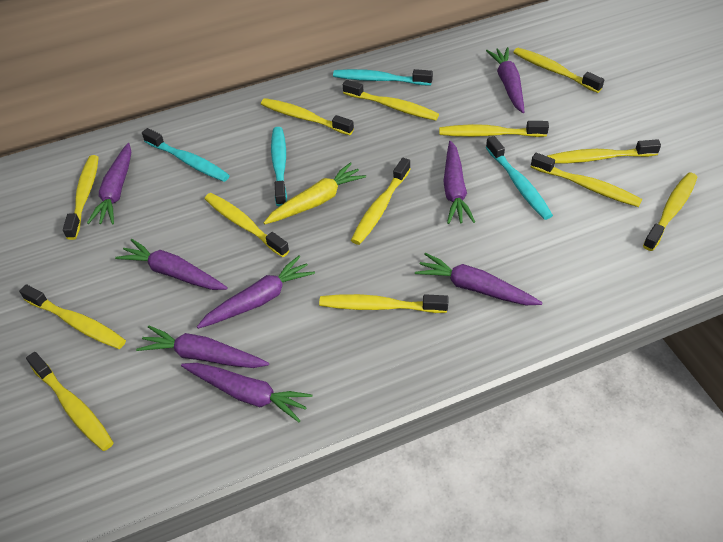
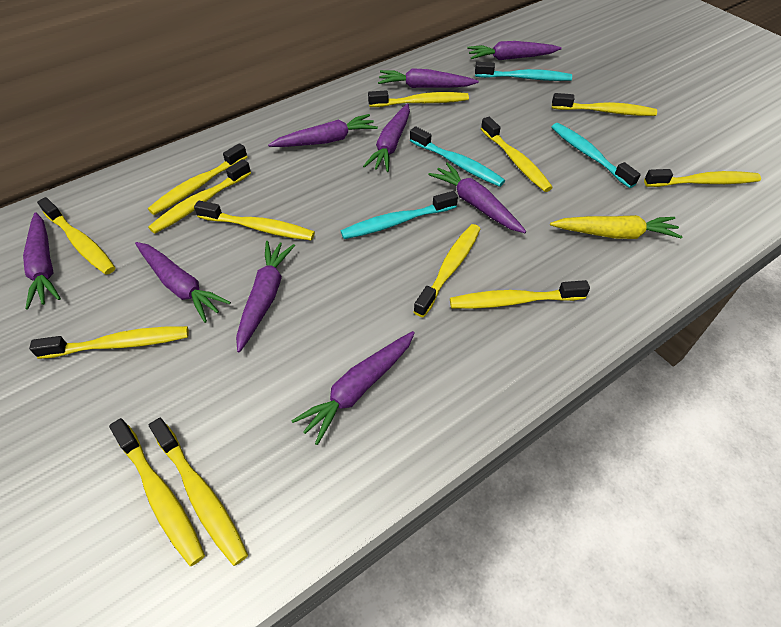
purple carrot: [87,143,131,225] [115,239,228,290] [136,325,269,368] [181,363,312,422] [197,255,315,329] [415,253,543,305] [443,141,475,224] [486,47,524,113] = 8 -> [23,212,61,310] [135,242,231,323] [236,241,295,353] [268,114,378,147] [292,331,415,445] [363,104,410,172] [378,68,479,88] [428,163,526,233] [467,41,562,60] = 9

